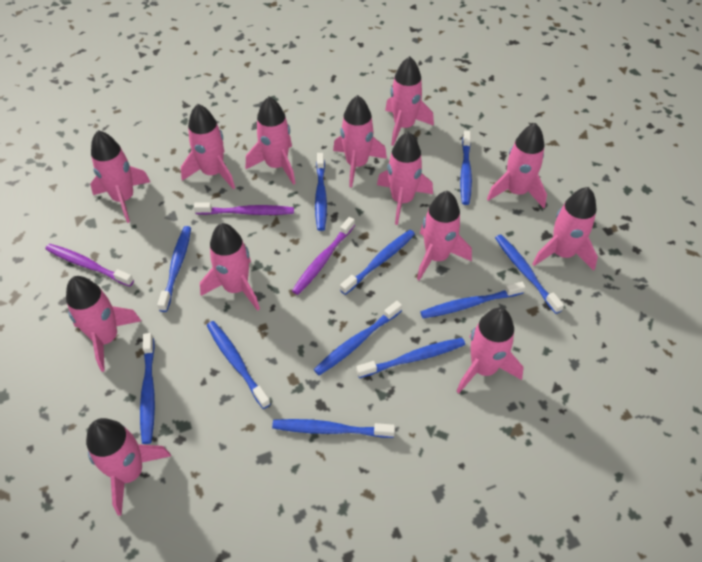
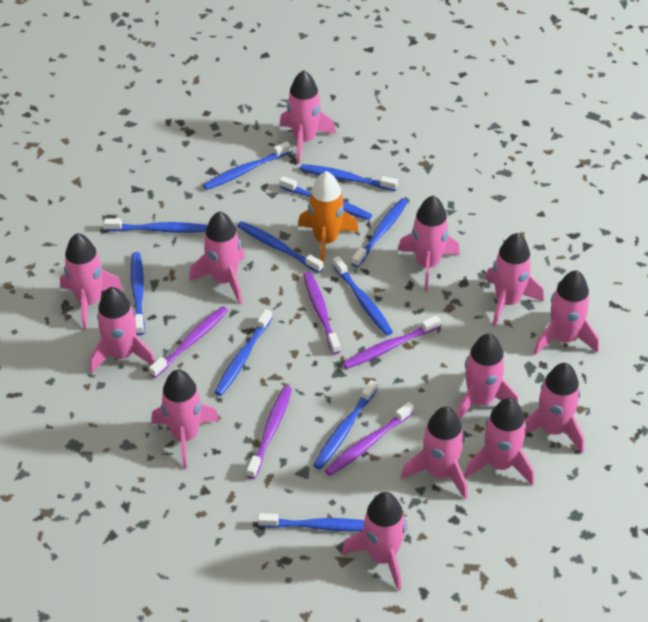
orange rocket: none = 0 -> [298,171,359,265] = 1
purple toothbrush: [45,244,134,287] [194,202,294,215] [292,217,355,295] = 3 -> [149,306,228,378] [247,386,292,479] [303,272,341,354] [325,402,414,476] [343,315,440,369] = 5

